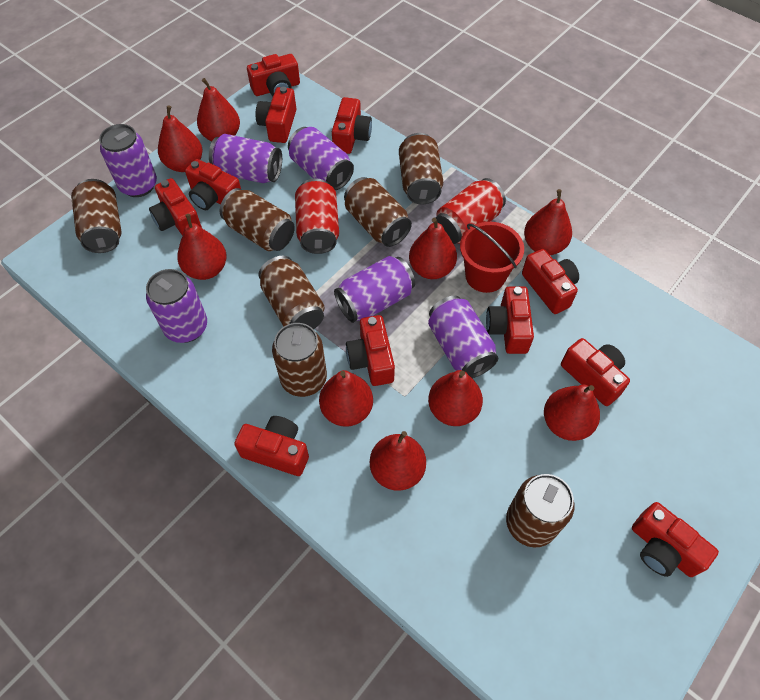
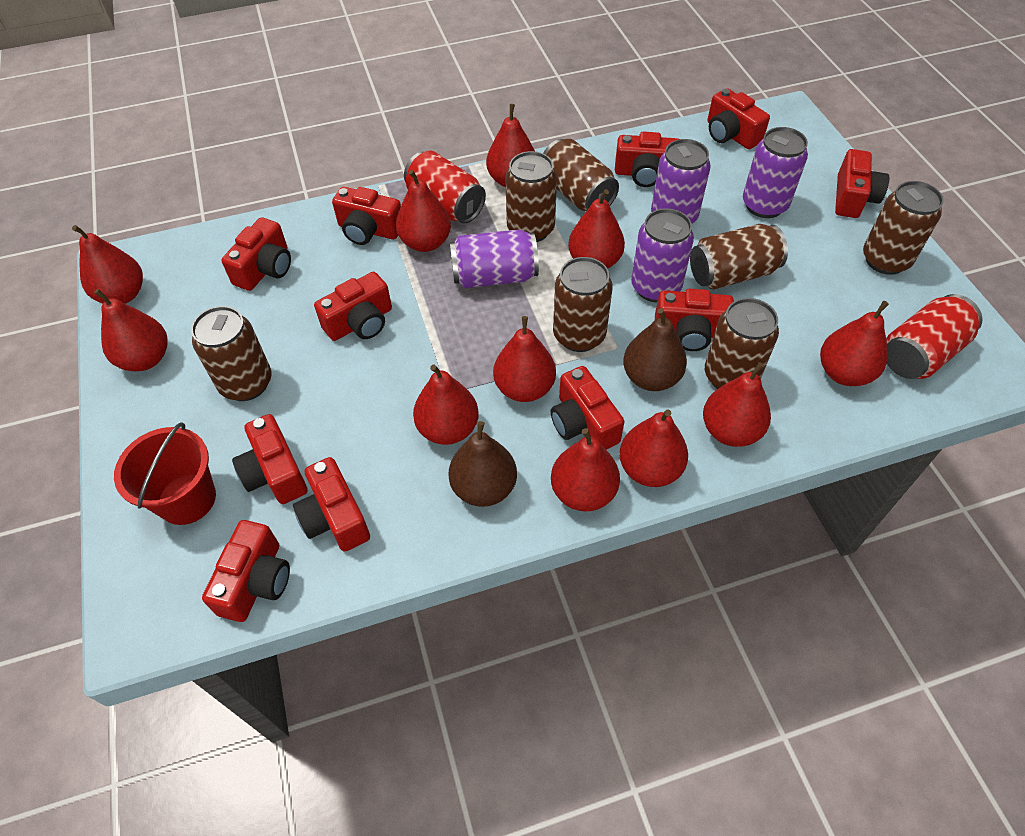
brown pear: none = 0 -> [449,421,517,507] [623,308,687,391] = 2
purple can: [99,124,157,197] [146,269,207,343] [209,134,282,183] [288,127,354,190] [334,256,415,323] [428,296,498,378] = 6 -> [450,229,539,288] [631,209,694,302] [651,139,711,223] [743,127,808,218] = 4
red pear: [158,105,203,172] [177,214,227,280] [197,78,240,141] [319,370,373,427] [370,431,426,491] [409,218,457,279] [428,370,483,426] [524,189,572,255] [544,385,600,441] = 9 -> [72,225,143,304] [94,289,168,371] [396,170,451,252] [413,365,479,445] [486,104,535,187] [493,316,556,402] [551,428,620,512] [568,189,625,269] [619,410,688,487] [703,362,771,447] [820,301,889,386] = 11

